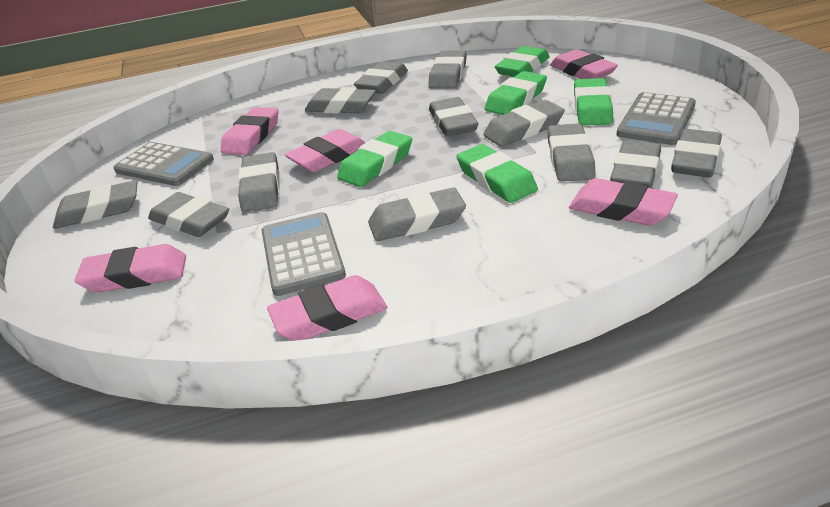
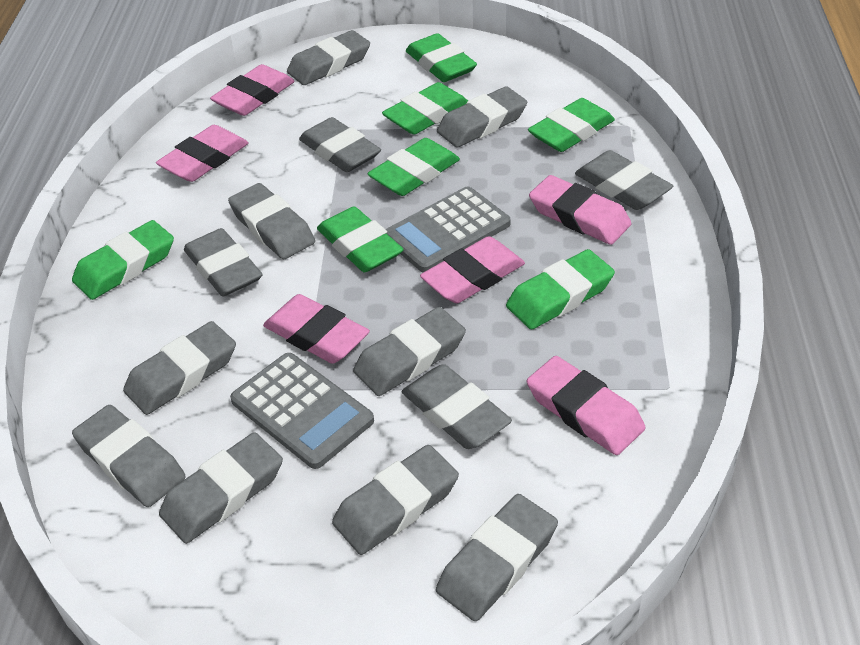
green eraser: [337,131,412,187] [456,144,538,203] [485,71,547,115] [495,46,549,77] [574,78,613,125] = 5 -> [72,220,174,300] [317,206,404,272] [367,138,460,196] [382,82,468,135] [406,33,477,82] [506,249,615,329] [528,98,615,152] = 7
grey calculator: [113,142,214,186] [262,212,346,296] [616,92,696,145] = 3 -> [230,353,374,469] [386,187,510,272] = 2
grey eraser: [53,180,138,229] [148,192,229,237] [238,152,280,212] [305,87,376,114] [354,61,408,94] [368,188,466,241] [428,50,467,89] [429,97,478,137] [483,100,565,147] [547,123,596,182] [610,140,661,188] [671,129,722,177] = 12 -> [72,405,186,507] [123,321,236,415] [159,432,283,544] [184,228,263,297] [228,183,315,259] [287,30,370,85] [299,117,381,172] [332,445,459,555] [353,307,466,396] [402,364,512,449] [436,494,558,621] [437,86,527,147] [575,150,673,210] = 13

